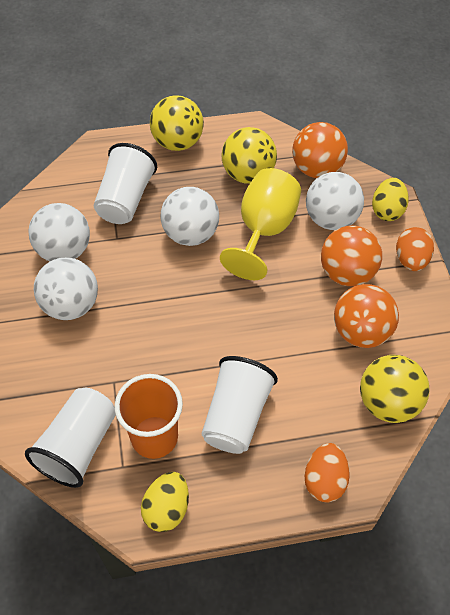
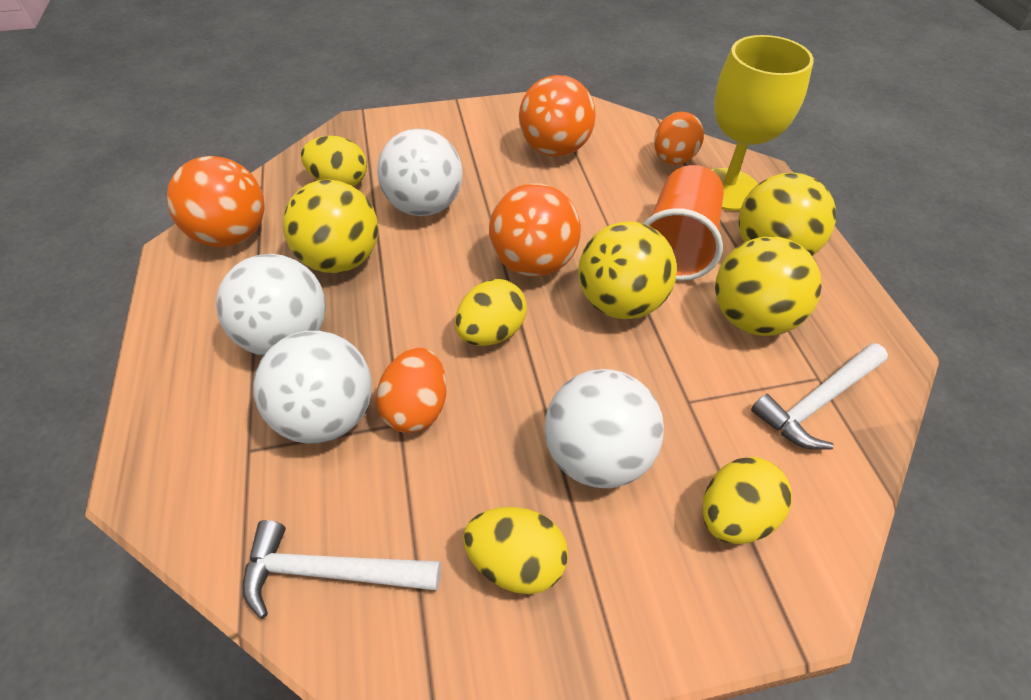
white cup: [25,388,116,488] [94,143,157,224] [201,356,278,454] = 3 -> none = 0
white hammer: none = 0 -> [242,520,441,619] [751,343,888,450] = 2
yellow ball: [150,95,204,151] [221,127,277,184] [360,355,430,423] = 3 -> [283,179,378,273] [578,222,677,319] [715,236,822,336] [739,172,836,256] = 4
yellow egg: [141,472,189,532] [372,178,409,221] = 2 -> [301,136,367,186] [455,279,527,346] [463,507,568,594] [702,457,792,544] = 4

